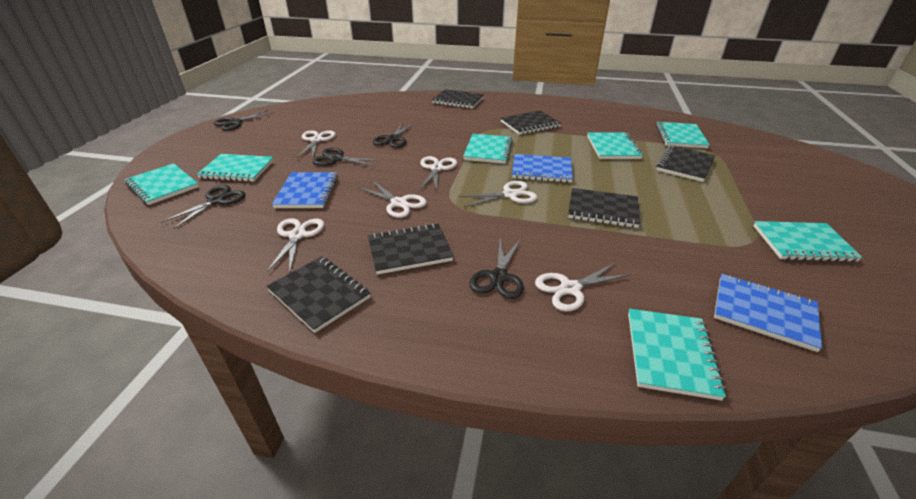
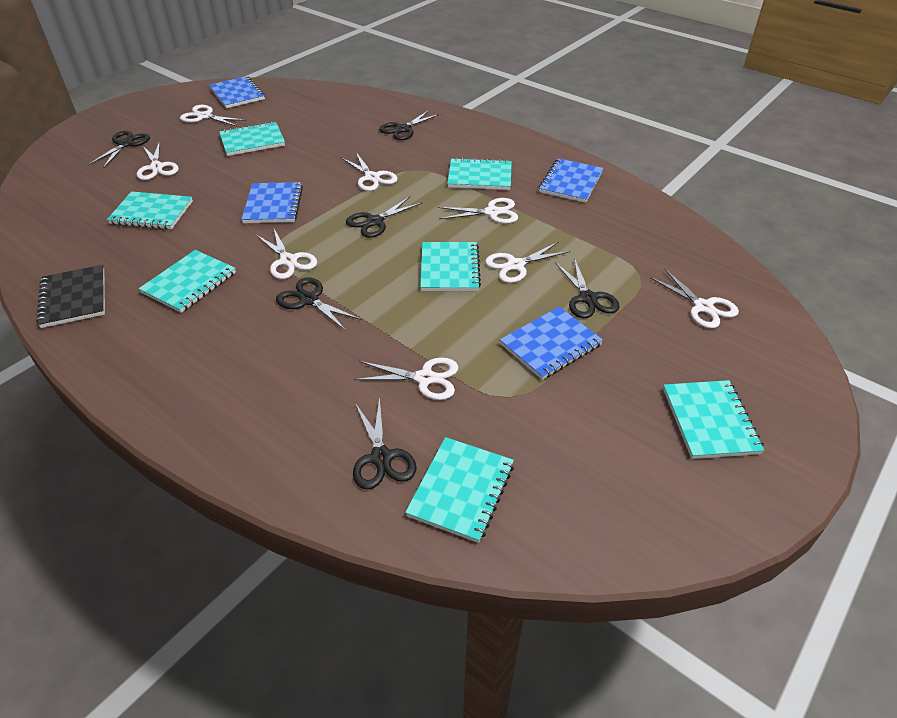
black notebook: [266,256,371,333] [368,223,453,275] [432,89,484,109] [500,110,561,135] [568,188,640,228] [656,145,715,182] = 6 -> [36,265,105,328] = 1
black scissors: [161,185,246,229] [214,110,275,131] [313,148,382,166] [373,122,415,148] [469,238,524,299] = 5 -> [88,131,150,169] [276,277,362,331] [346,196,422,238] [353,397,417,490] [379,110,440,140] [555,258,620,319] = 6
blue notebook: [272,172,338,208] [512,154,573,183] [714,274,822,352] = 3 -> [209,76,265,108] [241,182,303,223] [500,307,603,380] [539,158,603,203] = 4
white scissors: [267,218,324,273] [297,130,336,158] [359,181,427,218] [419,156,457,192] [459,181,537,207] [535,262,632,311] = 6 -> [137,142,179,180] [180,105,247,126] [256,229,317,279] [342,153,398,191] [354,358,459,400] [438,198,518,224] [485,242,570,283] [650,269,739,329] = 8

